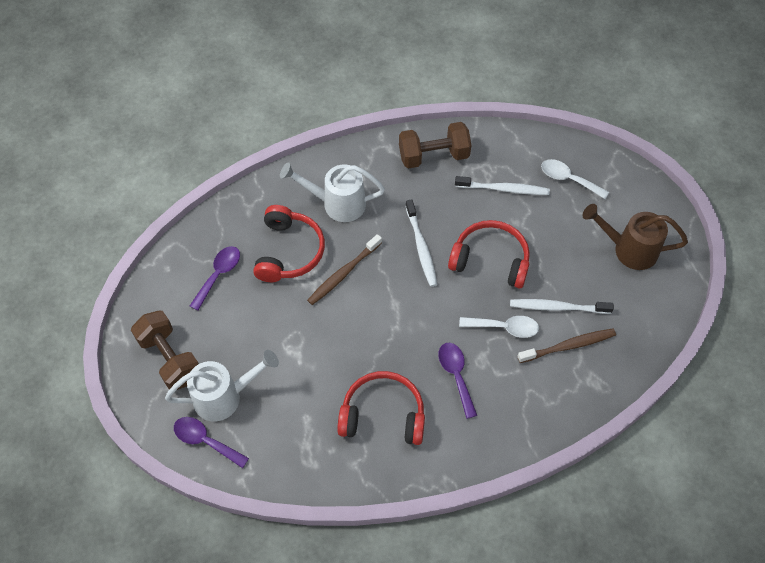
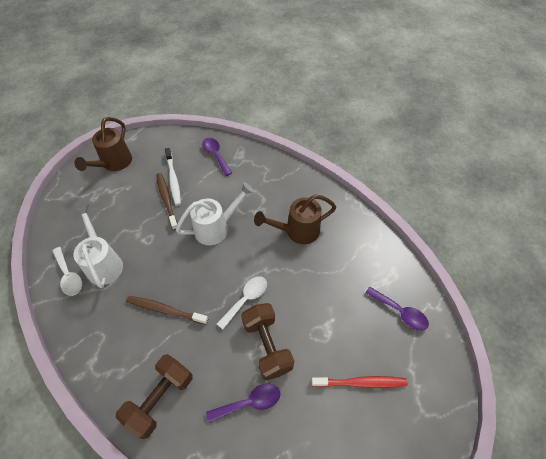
brown watering can: [583,204,688,270] = 1 -> [74,117,132,171] [254,194,336,244] = 2
red headphones: [253,205,325,282] [337,371,425,445] [448,220,530,289] = 3 -> none = 0
red toothbrush: none = 0 -> [311,376,408,388] = 1
white toothbrush: [406,199,437,287] [455,176,550,195] [510,299,614,314] = 3 -> [165,148,181,206] = 1

